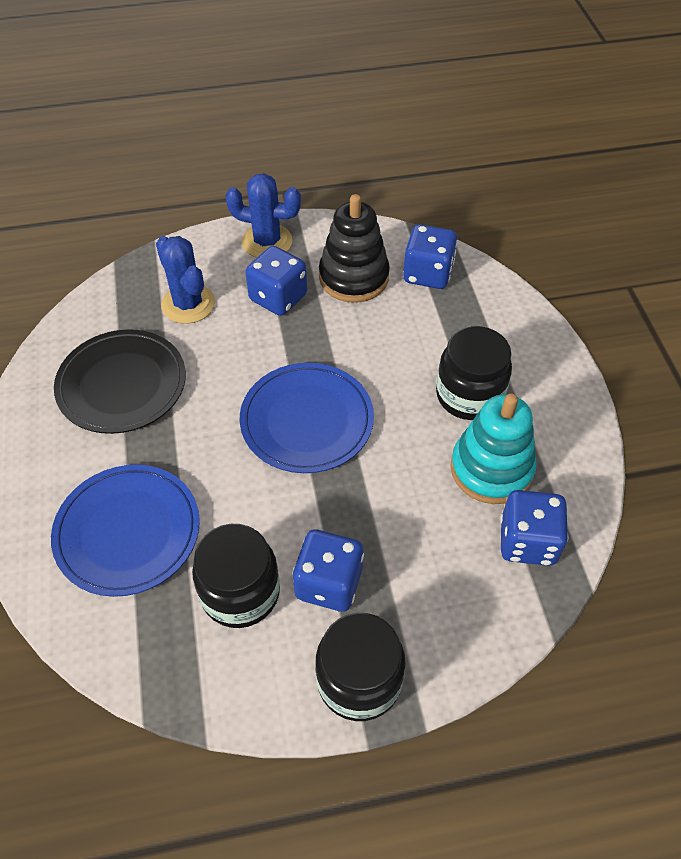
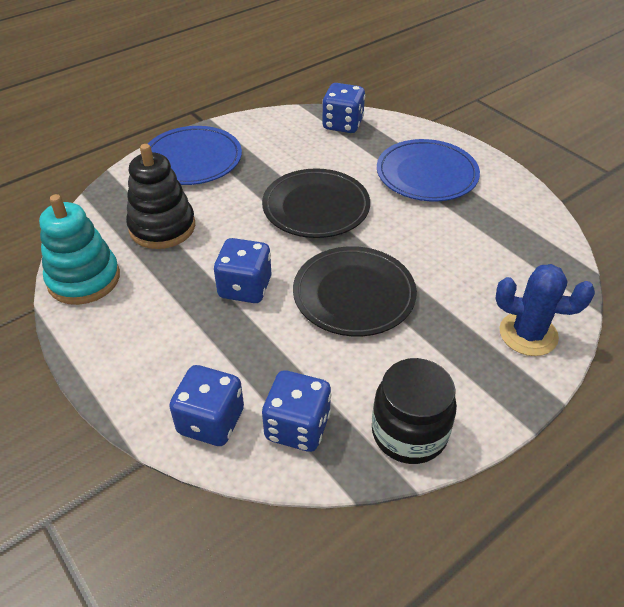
black jar: [192,524,280,628] [315,613,406,721] [436,326,512,420] = 3 -> [372,358,457,464] = 1
black plate: [54,329,186,434] = 1 -> [262,168,370,238] [293,246,417,336] = 2
blue cactus: [156,236,215,324] [225,173,301,258] = 2 -> [495,264,595,356] = 1

